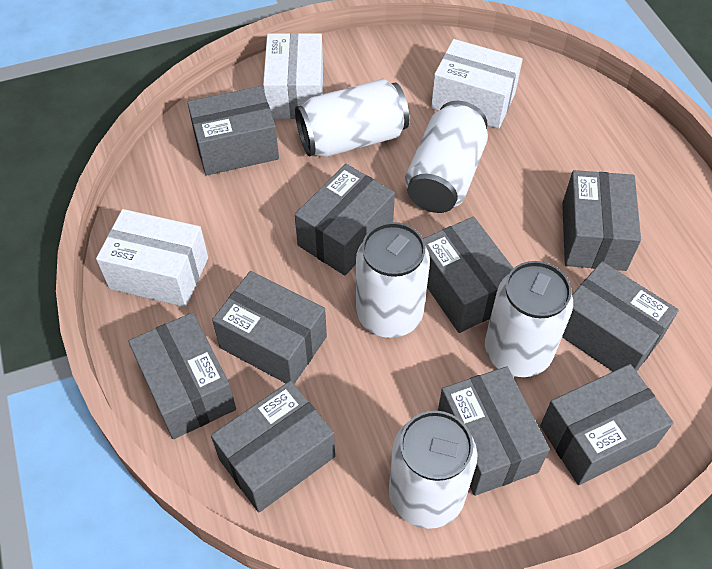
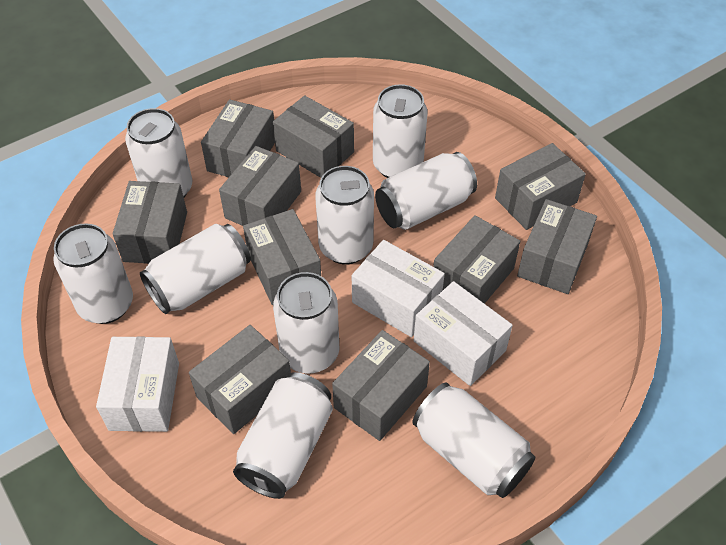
white can: [295,79,409,157] [356,222,430,338] [389,411,477,529] [405,101,488,213] [485,261,573,377] = 5 -> [53,223,133,324] [125,108,193,197] [140,224,251,314] [233,372,333,499] [273,272,340,374] [315,166,374,265] [373,84,428,178] [375,152,477,230] [412,383,535,498] = 9

